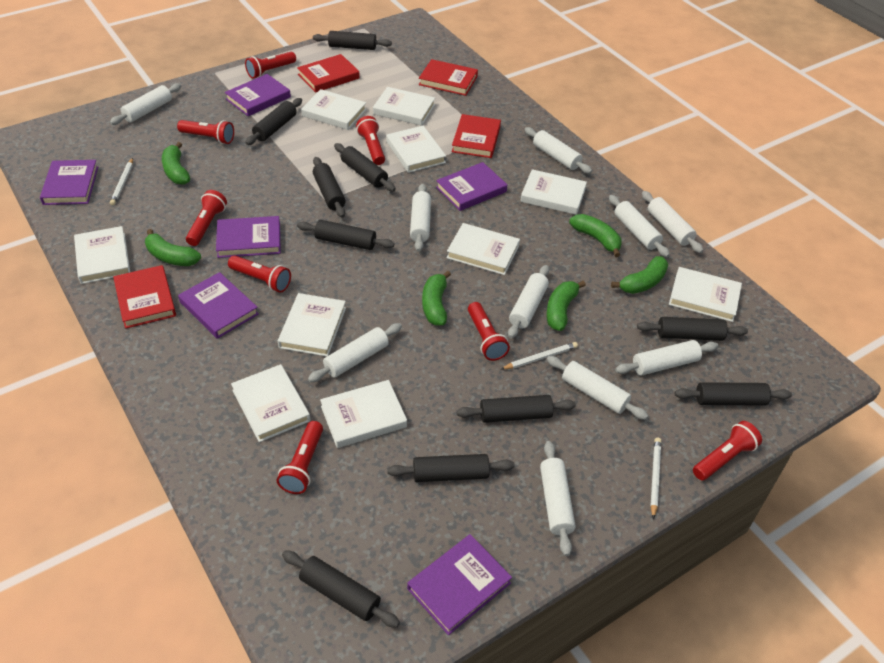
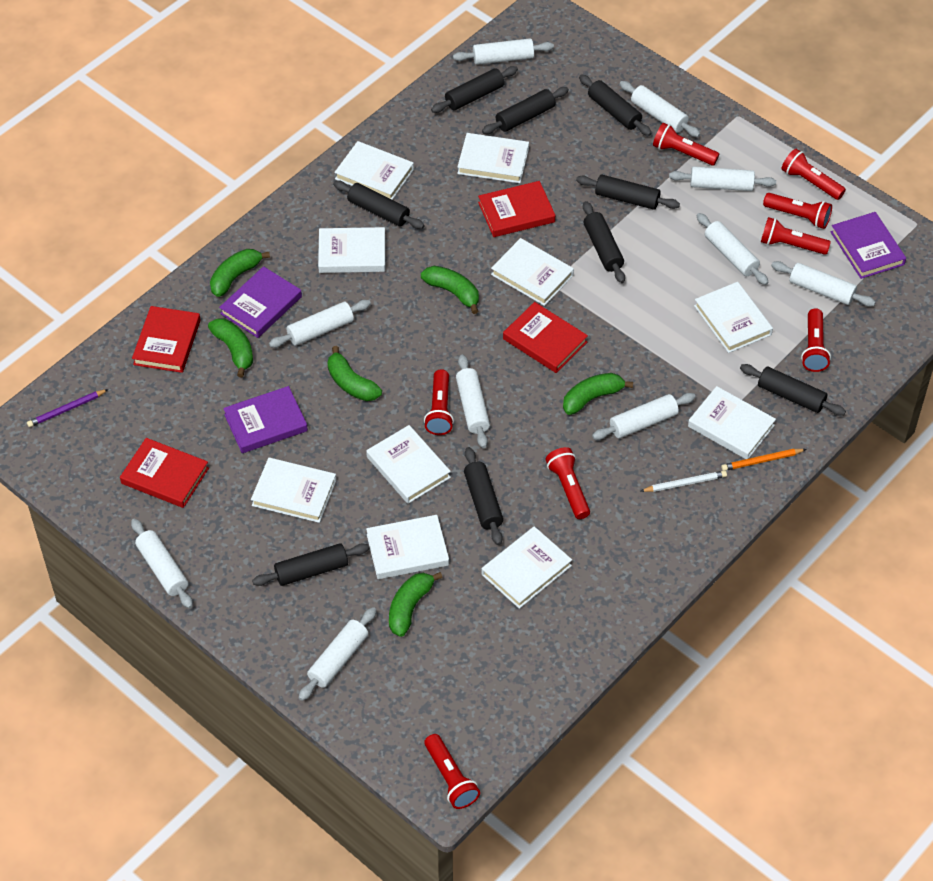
black rolling pin: [245,98,302,145] [282,550,400,628] [297,220,394,250] [313,31,392,50] [313,157,346,218] [334,143,396,192] [387,454,515,482] [457,395,576,423] [637,317,748,341] [675,382,792,406] = 10 -> [252,543,369,586] [333,181,424,229] [431,66,518,113] [464,447,503,545] [482,87,569,134] [576,175,680,210] [579,74,652,136] [583,201,625,283] [740,364,846,416] = 9
orange pencil: none = 0 -> [721,449,806,471] = 1
purple book: [40,160,98,205] [178,272,259,339] [216,216,281,258] [225,74,291,116] [407,534,512,635] [436,162,507,211] = 6 -> [219,266,302,338] [223,386,308,453] [831,212,906,279] = 3
purple pencil: none = 0 -> [27,389,108,427] = 1
white pencil: [110,158,133,205] [501,342,578,370] [650,438,661,519] = 3 -> [641,471,727,492] = 1

